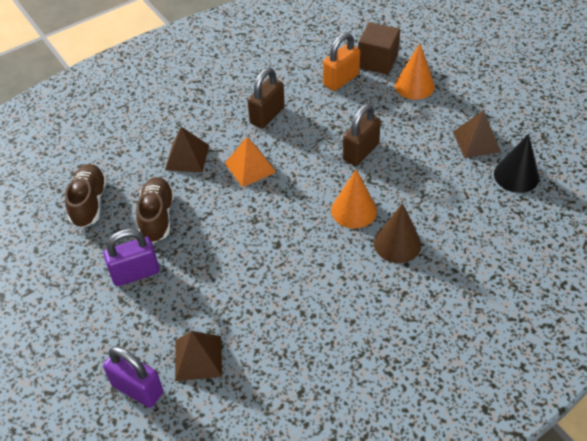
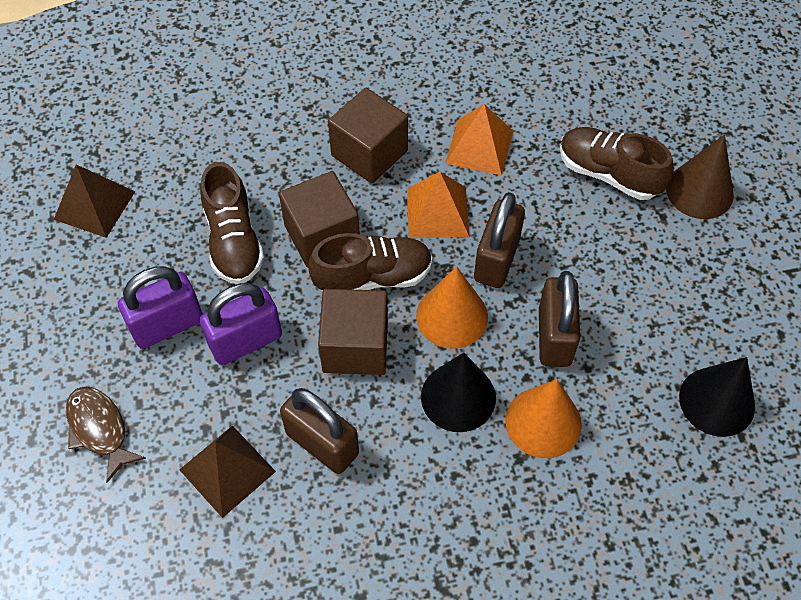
black cone: [494,134,539,193] = 1 -> [421,352,496,432] [679,357,755,437] = 2
brown cube: [358,22,400,75] = 1 -> [279,171,360,268] [318,289,388,375] [328,88,408,184] = 3
brown fish: none = 0 -> [66,387,146,483] = 1
brown padlock: [247,68,285,128] [343,104,381,166] = 2 -> [280,388,359,474] [474,192,525,288] [539,271,580,367] = 3
brown pyramid: [165,127,209,173] [175,331,222,381] [453,110,501,158] = 3 -> [54,164,135,238] [179,425,276,518] = 2
brown shoe: [65,164,107,228] [136,177,174,243] = 2 -> [200,162,264,284] [308,233,433,292] [560,127,674,200] = 3
orange padlock: [323,33,360,91] = 1 -> none = 0
orange pyramid: [225,137,276,187] = 1 -> [407,172,469,238] [445,104,513,176] = 2

